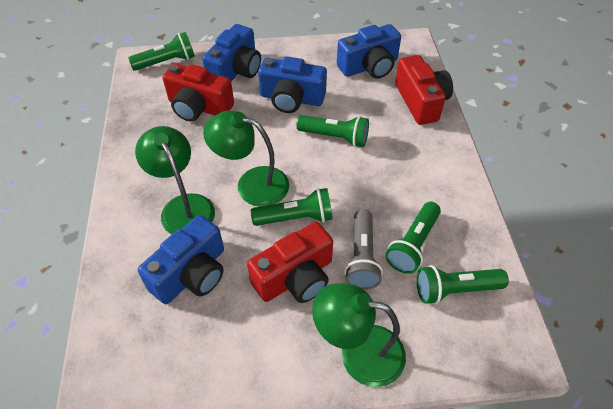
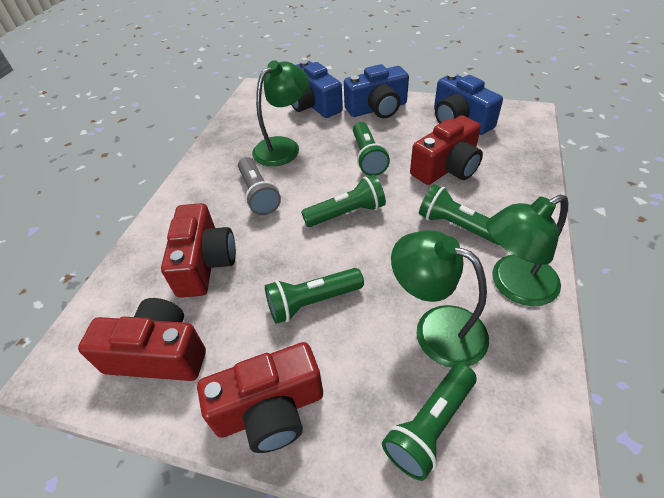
blue camera: [138,215,224,304] [202,24,261,81] [258,56,327,113] [337,24,401,79] = 4 -> [291,60,343,118] [344,64,409,118] [434,73,503,135] = 3
red camera: [162,63,234,122] [247,222,333,303] [395,55,453,125] = 3 -> [78,298,206,381] [161,203,236,298] [197,342,323,453] [410,115,483,185] = 4

